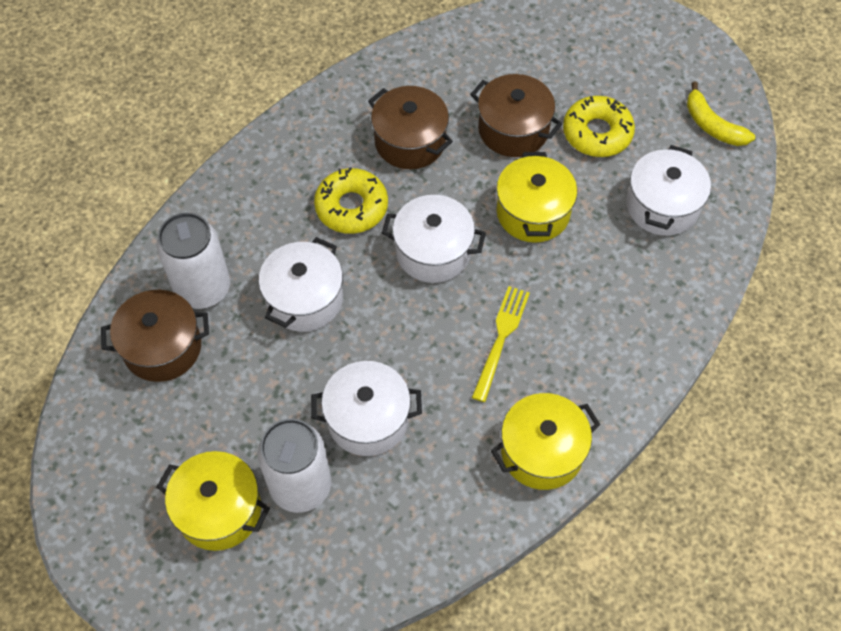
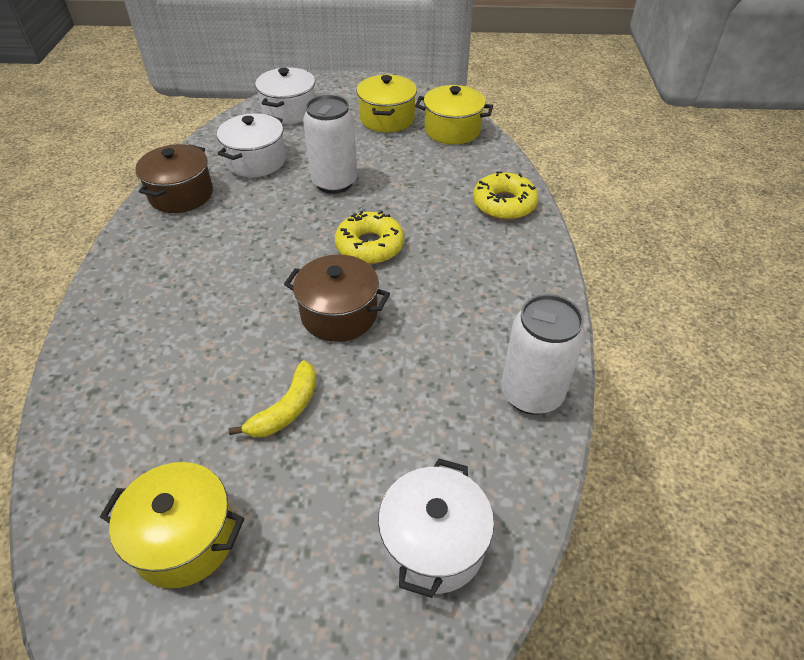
brown pot: [101,290,209,382] [368,86,453,169] [470,74,562,157] = 3 -> [135,144,213,213] [284,254,390,342] = 2
white pot: [259,237,343,332] [311,361,422,456] [382,195,486,283] [626,145,711,236] = 4 -> [217,113,286,177] [255,68,315,124] [378,458,494,598] = 3
yellow fork: [472,286,530,402] = 1 -> none = 0

